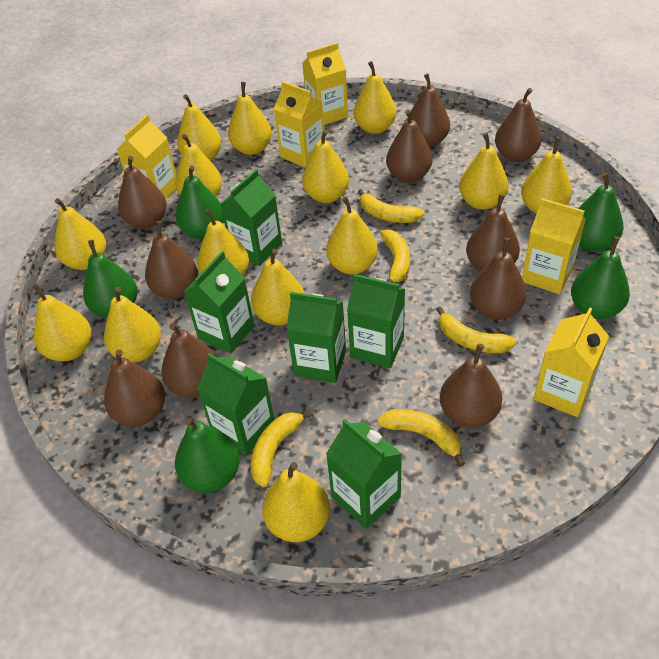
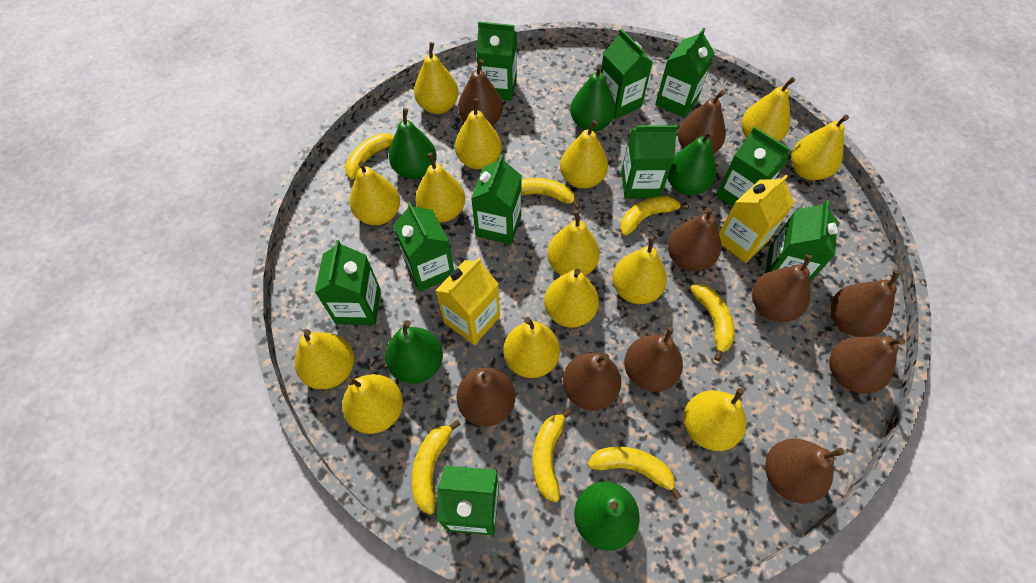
green carton: [184,251,254,353] [197,353,275,456] [220,169,282,266] [286,292,346,383] [326,419,402,529] [347,274,405,368] = 6 -> [315,240,381,325] [393,202,454,292] [437,466,499,535] [471,155,522,244] [476,21,517,101] [601,29,653,119] [621,125,678,199] [655,28,714,118] [716,127,790,207] [765,200,838,282] = 10
yellow banana: [251,410,314,488] [358,189,424,223] [377,409,465,467] [380,229,410,283] [436,306,516,353] = 5 -> [345,133,394,180] [412,420,461,515] [521,178,581,210] [533,408,573,503] [587,447,682,500] [620,196,689,236] [690,284,735,361] = 7
yellow carton: [117,115,176,200] [274,81,324,168] [302,43,348,125] [522,198,586,294] [534,308,609,417] = 5 -> [435,258,500,345] [719,175,794,263] = 2

